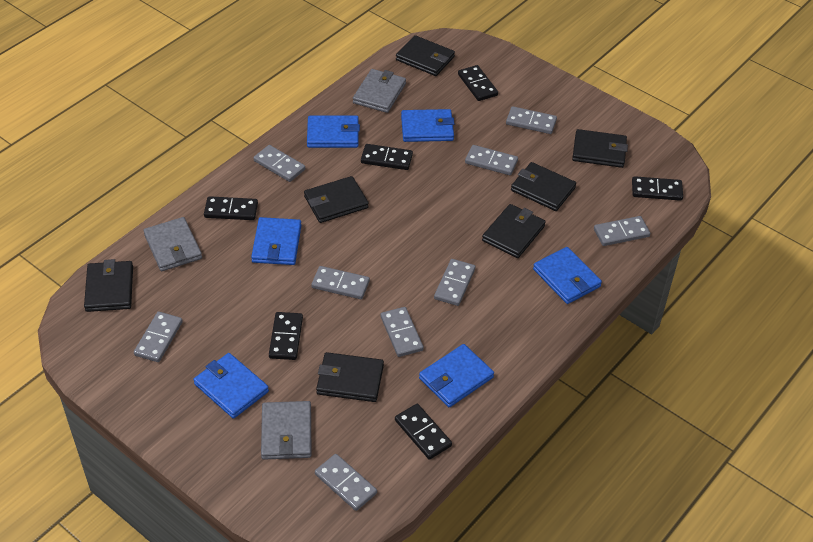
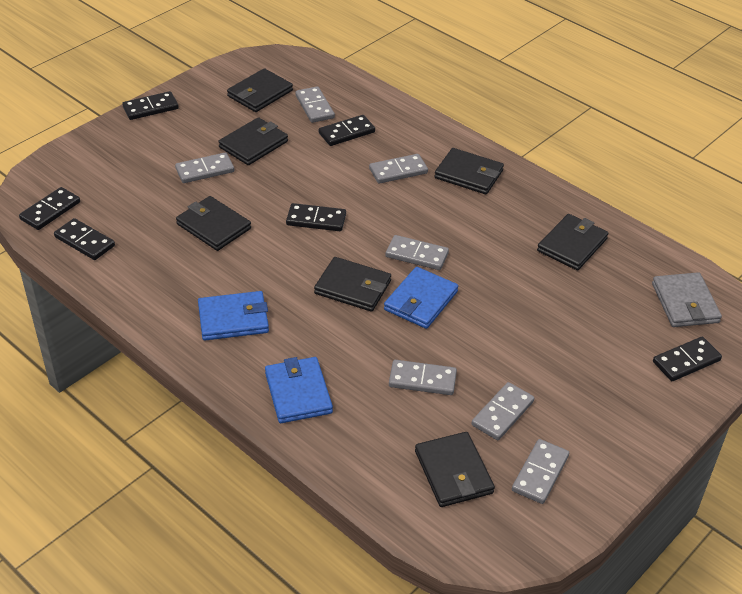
blue wallet: [193,353,269,419] [251,217,301,265] [307,116,360,148] [401,109,455,142] [419,344,494,407] [533,247,602,304] = 6 -> [198,291,269,340] [265,357,333,423] [384,267,458,329] = 3
grey domino: [134,312,183,362] [254,145,305,182] [311,266,370,299] [315,454,377,511] [381,307,424,357] [434,259,475,306] [465,145,518,175] [506,106,557,134] [594,216,650,246] = 9 -> [175,152,234,183] [295,86,335,123] [369,154,428,184] [385,235,449,270] [389,360,457,395] [471,382,534,440] [512,439,569,504] = 7
grey wallet: [143,217,202,271] [261,401,312,460] [353,69,406,113] = 3 -> [652,272,722,327] = 1

